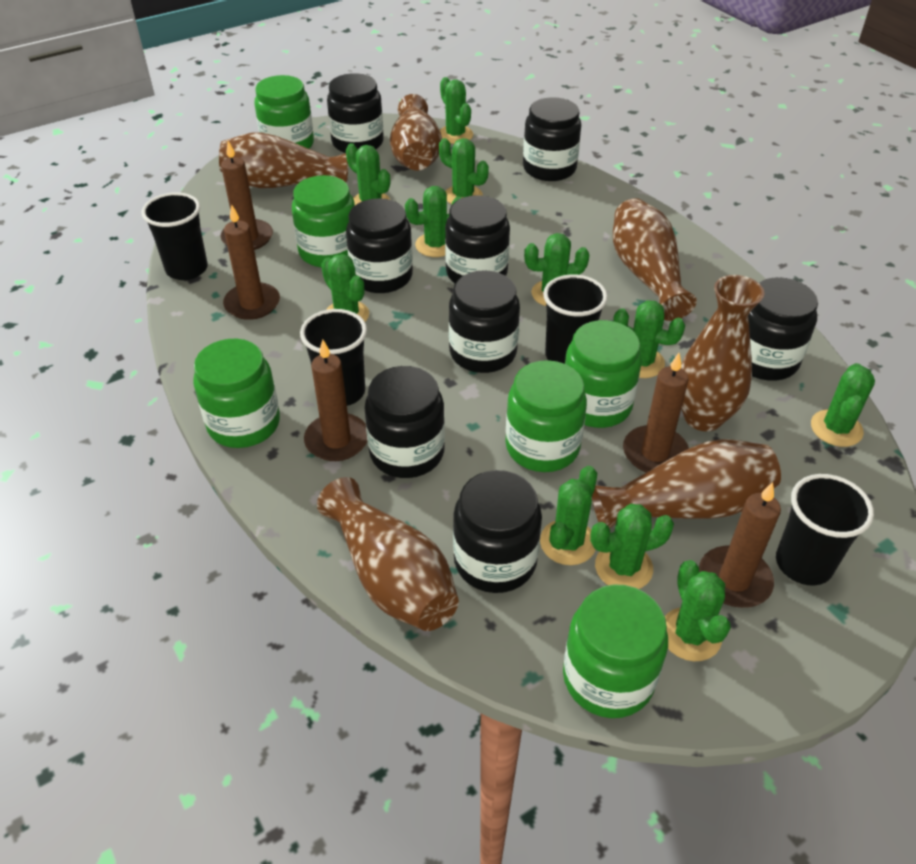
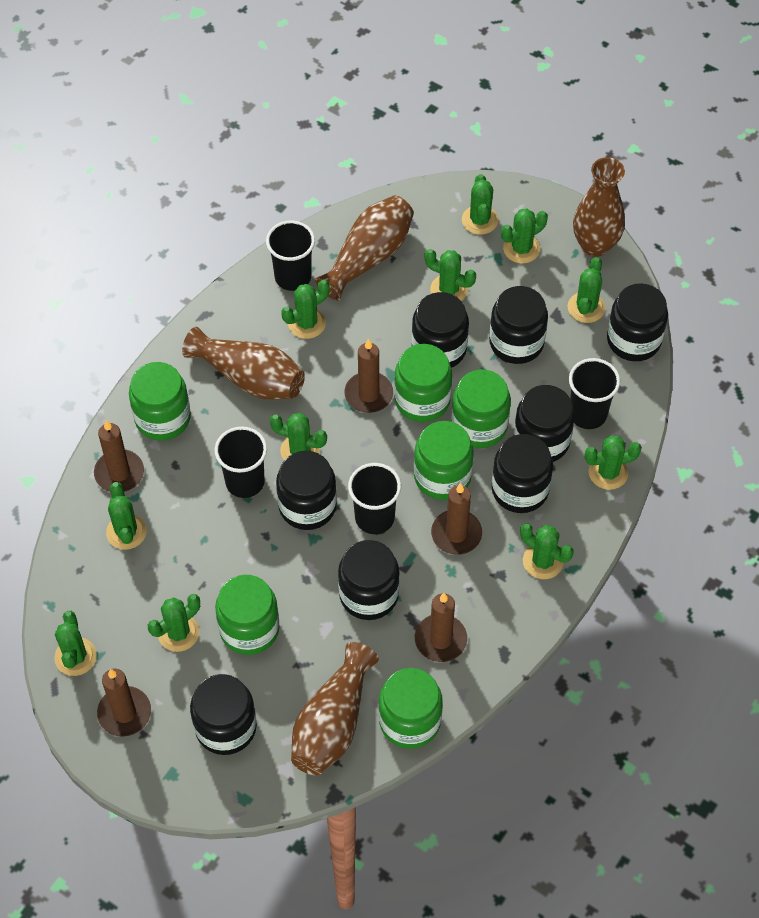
brown vase: [219,132,348,188] [317,477,459,631] [390,94,442,171] [592,439,781,528] [613,198,697,321] [681,275,764,431] = 6 -> [182,327,305,399] [291,642,379,776] [315,195,414,301] [573,157,625,257] = 4

